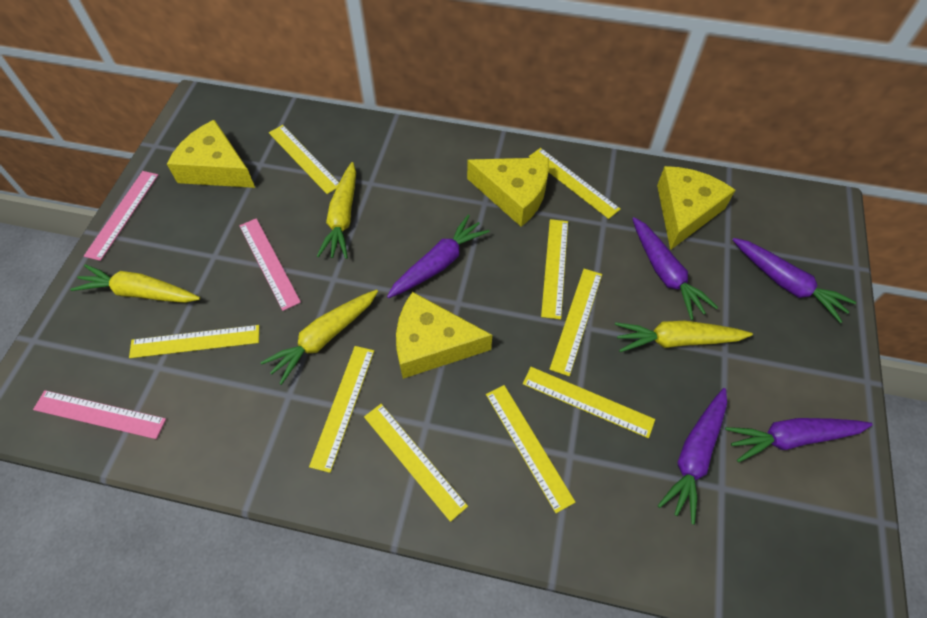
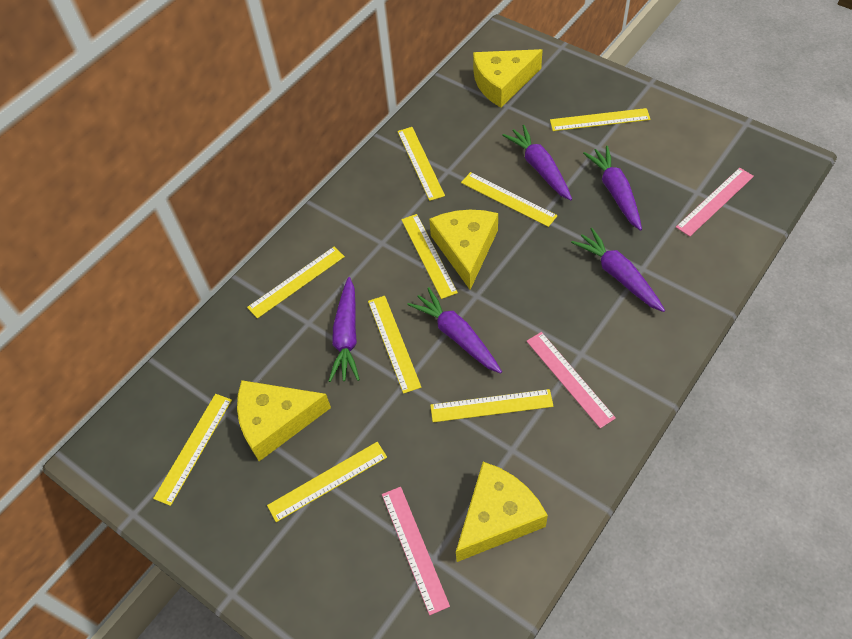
yellow carrot: [70,264,200,303] [260,290,378,385] [317,162,356,259] [615,321,753,352] = 4 -> none = 0

